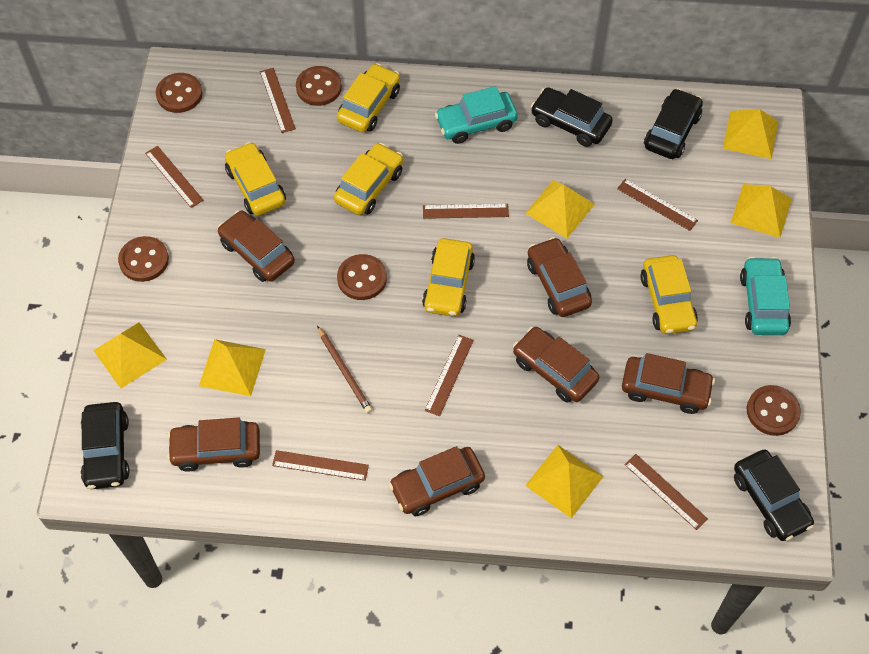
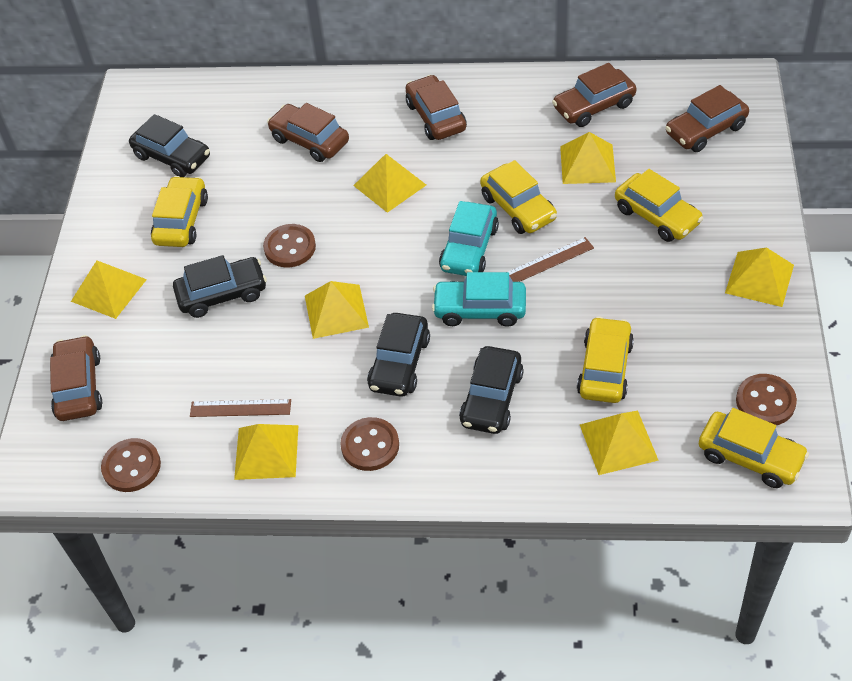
brown button: [118,236,169,282] [156,73,203,113] [296,66,342,106] [337,254,387,300] [747,385,801,436] = 5 -> [101,438,161,492] [263,224,316,267] [340,417,399,471] [736,374,797,425] = 4
brown car: [167,418,260,472] [218,210,295,282] [389,446,485,516] [513,327,599,402] [527,237,592,317] [622,353,715,414] = 6 -> [50,335,102,421] [267,103,349,162] [406,75,467,140] [552,63,637,127] [665,85,749,152] = 5
brown pencil: [317,326,372,413] = 1 -> none = 0
brown ruler: [145,146,204,208] [260,68,296,133] [272,450,369,481] [423,204,509,219] [425,335,474,416] [617,179,698,231] [625,454,708,530] = 7 -> [190,399,291,417] [508,237,594,282] = 2
yellow pyramid: [93,322,167,389] [199,339,266,396] [525,180,595,238] [525,445,604,518] [723,109,778,159] [731,184,792,238] = 6 -> [71,260,147,319] [234,424,298,480] [305,281,369,339] [353,154,426,213] [560,132,616,184] [580,411,659,475] [725,247,794,307] = 7

